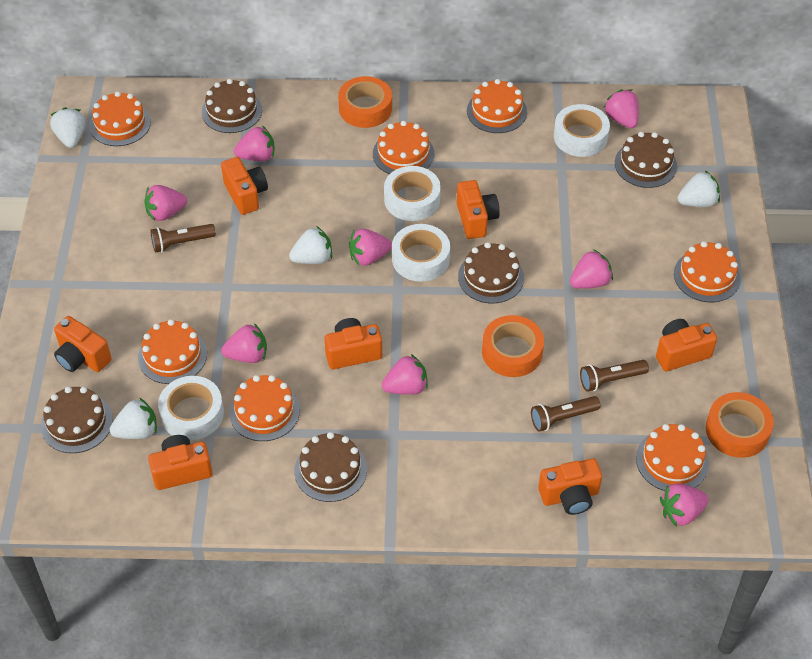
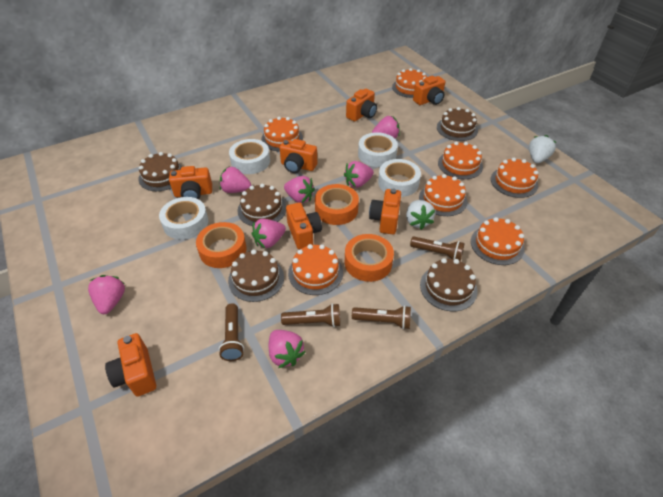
brown flashlight: [150,224,216,253] [531,396,600,432] [580,360,649,392] = 3 -> [219,303,244,361] [281,303,340,327] [352,305,411,329] [410,237,465,261] = 4
pink strawberry: [144,185,187,221] [221,323,267,363] [234,126,274,161] [349,229,392,266] [382,354,428,395] [570,249,613,289] [603,89,639,128] [660,483,709,527] = 8 -> [88,275,125,314] [220,167,251,193] [252,219,286,248] [269,330,306,368] [284,176,315,203] [344,161,374,188] [372,116,400,138] = 7
white strawberry: [50,107,85,148] [110,398,157,439] [289,226,332,264] [678,170,720,207] = 4 -> [406,200,435,230] [529,135,556,163] = 2

